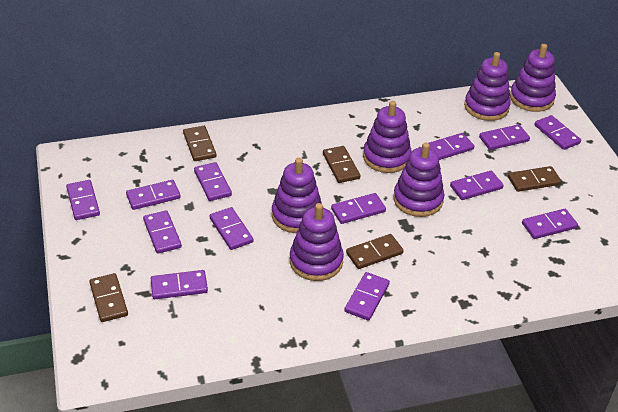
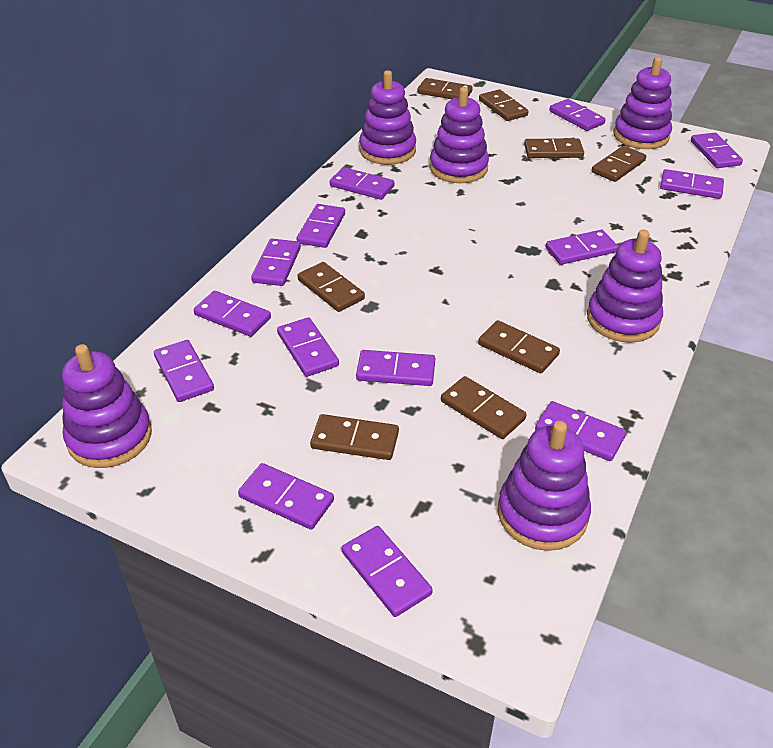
brown domino: [89,273,128,322] [183,126,216,161] [323,146,360,183] [346,234,404,269] [508,166,561,192] = 5 -> [297,262,365,312] [310,414,399,460] [417,78,473,99] [441,376,527,439] [478,320,560,373] [479,89,529,121] [524,138,584,158] [592,146,647,182] = 8
purple domino: [66,180,100,220] [126,180,181,210] [143,210,182,254] [151,270,208,299] [194,162,232,201] [210,207,253,250] [331,193,386,224] [344,272,390,321] [429,133,474,160] [450,171,504,200] [479,124,530,150] [522,209,578,239] [534,115,581,150] = 13 -> [154,340,214,402] [194,291,271,337] [238,463,334,530] [251,238,301,286] [277,317,339,377] [296,204,345,248] [330,167,394,200] [342,526,433,617] [356,350,435,386] [535,401,626,461] [546,230,618,265] [550,99,606,131] [660,169,724,199] [691,133,743,168] = 14

